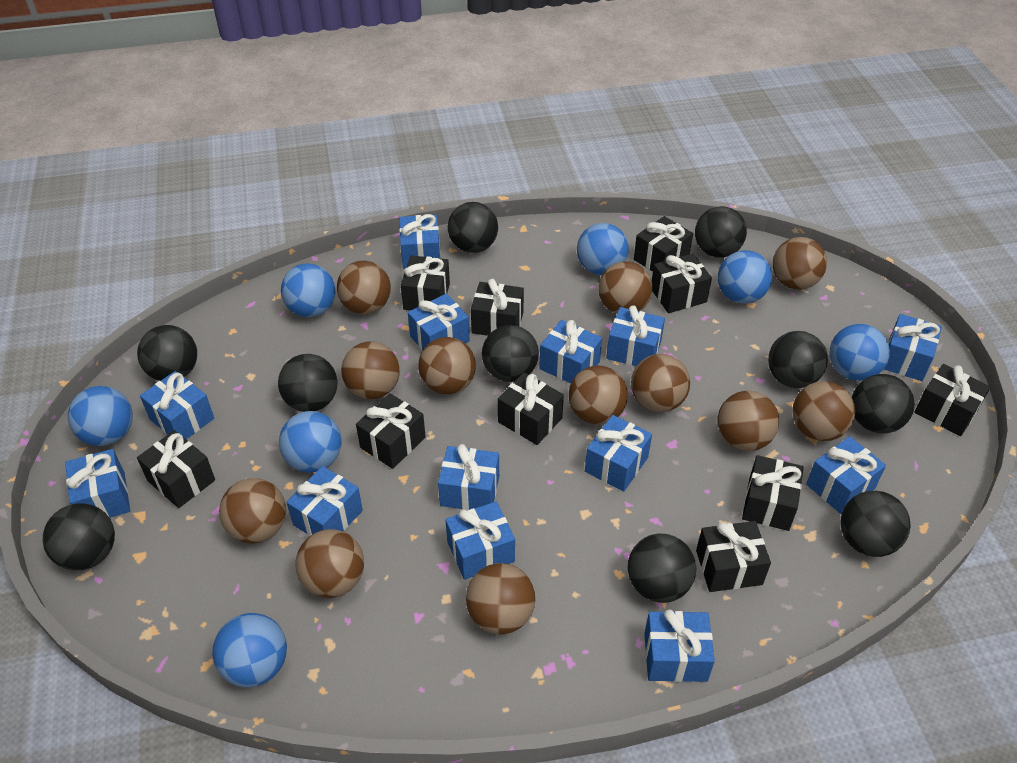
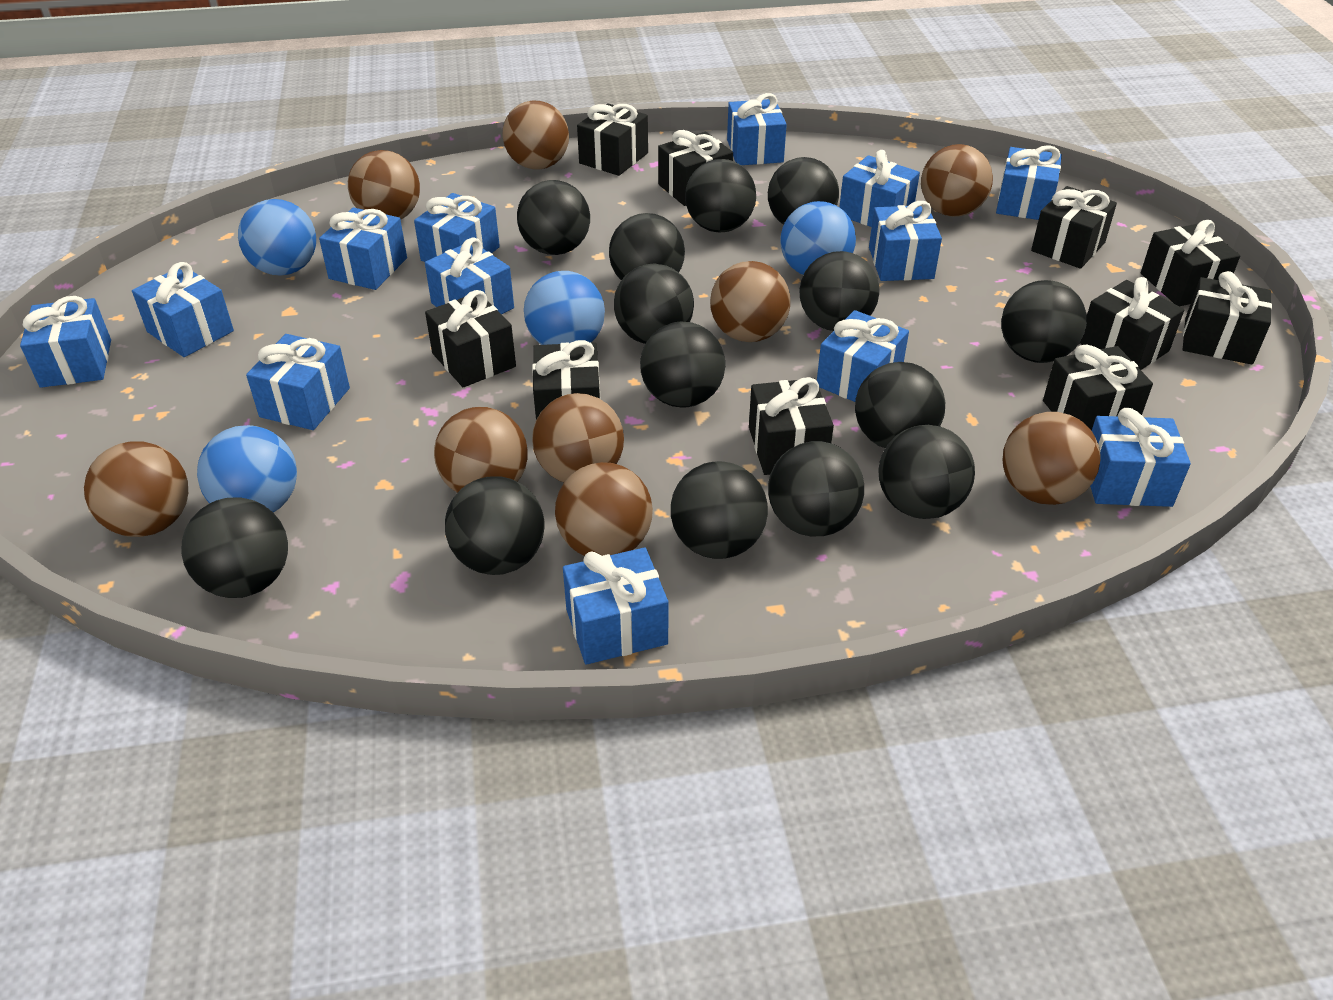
black ball: [43,503,115,570] [137,325,197,381] [278,354,337,412] [448,202,498,253] [482,325,539,382] [628,534,696,603] [695,206,747,258] [768,331,828,388] [841,491,911,557] [852,374,915,434] = 10 -> [181,497,288,598] [445,477,545,575] [517,180,590,255] [609,213,685,280] [614,263,694,344] [640,322,725,408] [671,461,768,559] [685,159,756,232] [768,157,839,225] [768,441,864,536] [799,251,879,331] [855,362,945,448] [878,425,975,519] [1001,280,1087,363] = 14
blue ball: [68,386,133,446] [212,613,287,687] [279,411,342,473] [281,263,336,317] [577,223,629,275] [718,250,772,304] [830,324,890,381] = 7 -> [197,425,297,512] [238,199,316,276] [524,271,605,345] [780,201,856,275] = 4
brown ball: [219,478,286,544] [295,529,364,598] [337,261,391,314] [341,342,400,399] [418,337,476,395] [466,563,535,634] [569,366,628,425] [598,261,652,314] [631,354,690,412] [717,391,779,451] [773,237,827,290] [792,381,855,441] = 12 -> [84,441,188,537] [348,150,420,220] [434,407,528,493] [502,101,569,170] [532,393,624,482] [555,462,653,556] [710,261,790,342] [921,144,993,217] [1003,412,1101,505] = 9

